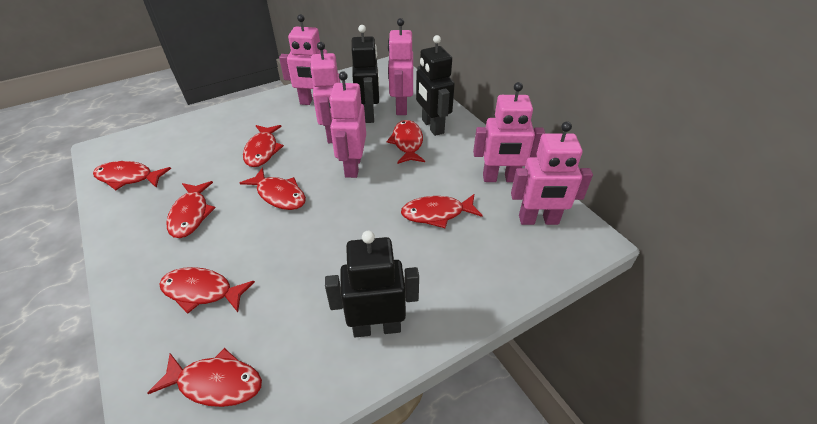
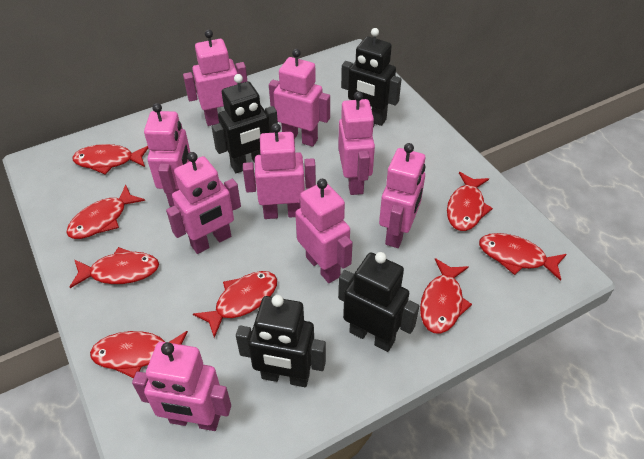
black robot: [325,231,419,337] [352,25,379,123] [416,35,455,136] = 3 -> [212,74,278,173] [236,295,326,387] [338,252,419,352] [341,28,401,126] = 4
pink robot: [279,14,327,105] [310,42,340,143] [329,71,366,178] [388,18,413,115] [473,82,545,182] [511,121,593,225] = 6 -> [132,342,231,431] [144,103,190,206] [166,152,241,254] [183,30,247,126] [243,123,316,219] [269,49,330,147] [295,179,353,283] [338,91,375,195] [379,143,426,248] = 9

